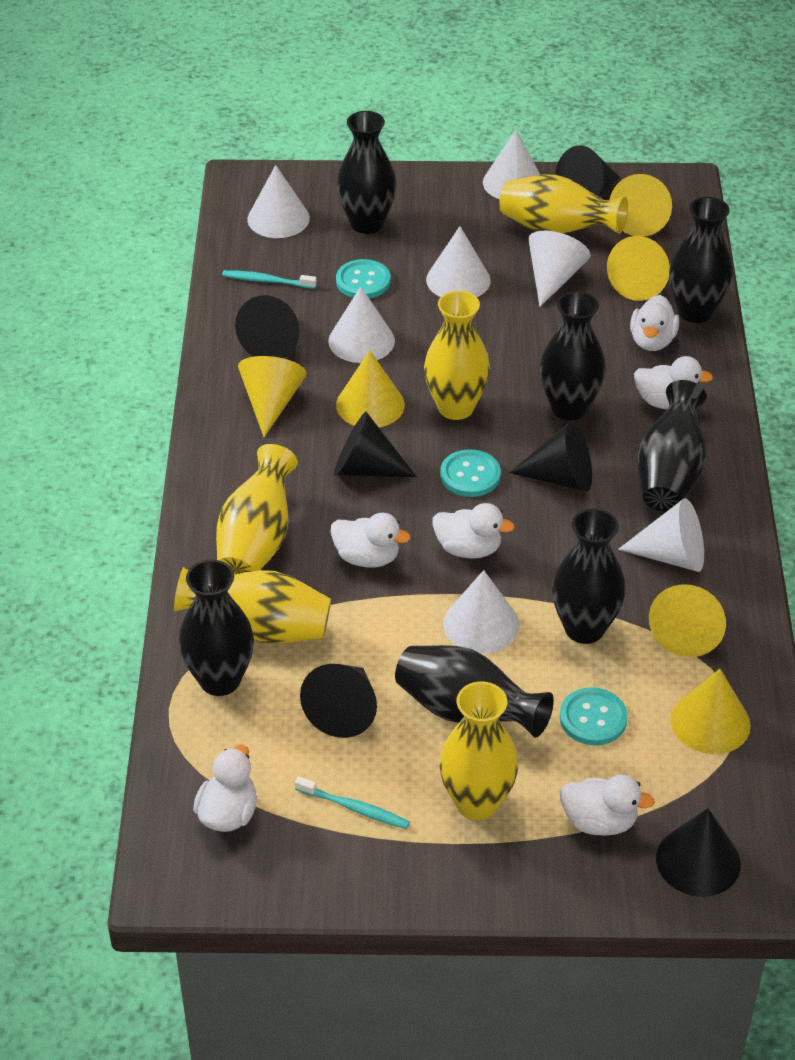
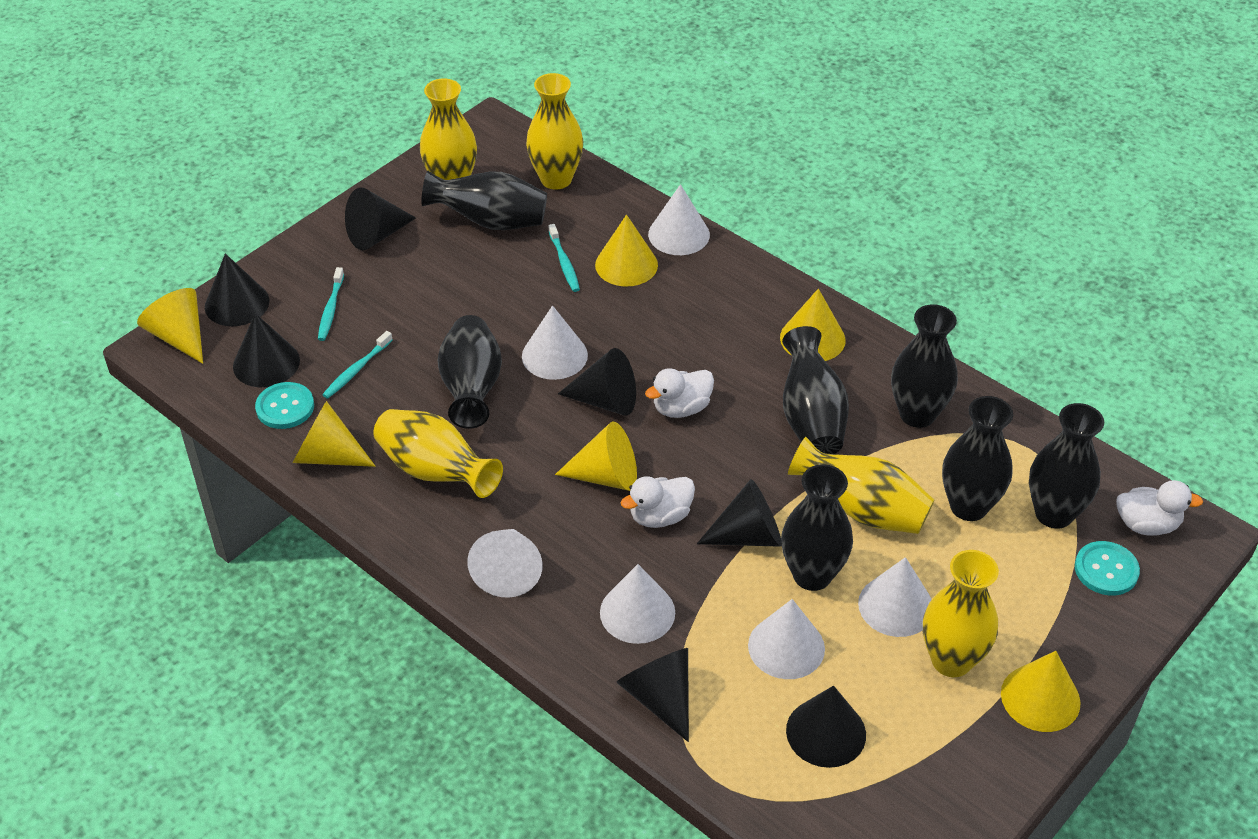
black cone: [235,295,299,358] [300,664,377,738] [334,412,417,477] [509,421,592,492] [555,145,620,197] [656,808,741,897] = 6 -> [205,254,269,326] [233,313,300,387] [345,187,416,250] [558,348,636,416] [617,648,689,742] [697,479,782,547] [786,685,866,768] = 7
turquoise button: [336,259,391,299] [440,449,501,497] [560,687,628,745] = 3 -> [255,382,314,429] [1075,541,1140,595] = 2
turquoise toothbrush: [222,270,317,289] [295,776,410,829] = 2 -> [318,267,344,341] [322,331,392,398] [548,224,580,292] = 3
white cone: [247,165,310,238] [328,286,395,363] [426,226,491,297] [443,570,520,654] [483,130,540,199] [528,231,591,307] [618,498,704,572] = 7 -> [467,529,542,598] [522,305,588,380] [600,564,675,644] [648,184,710,255] [748,599,825,679] [858,557,932,637] = 6
white duck: [193,745,257,832] [330,513,411,568] [433,503,515,559] [560,775,655,836] [630,295,679,351] [634,356,713,409] = 6 -> [620,476,695,528] [645,368,714,418] [1116,480,1203,536] = 3

